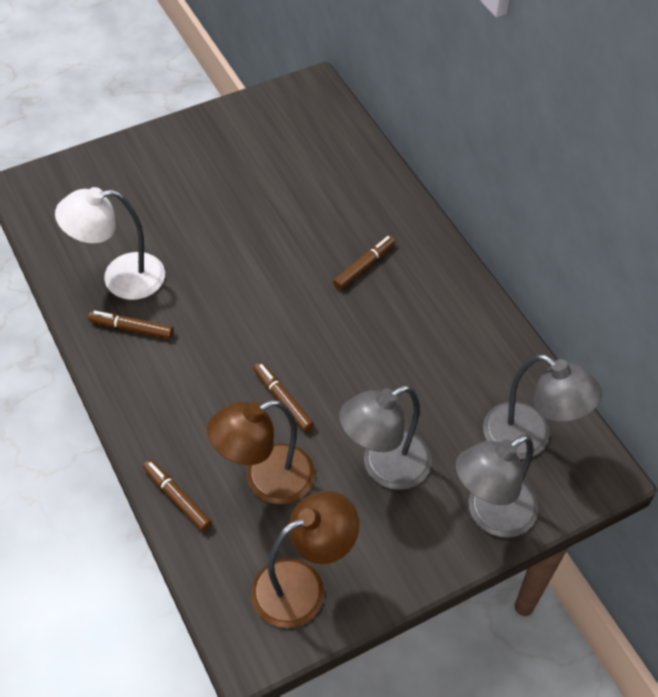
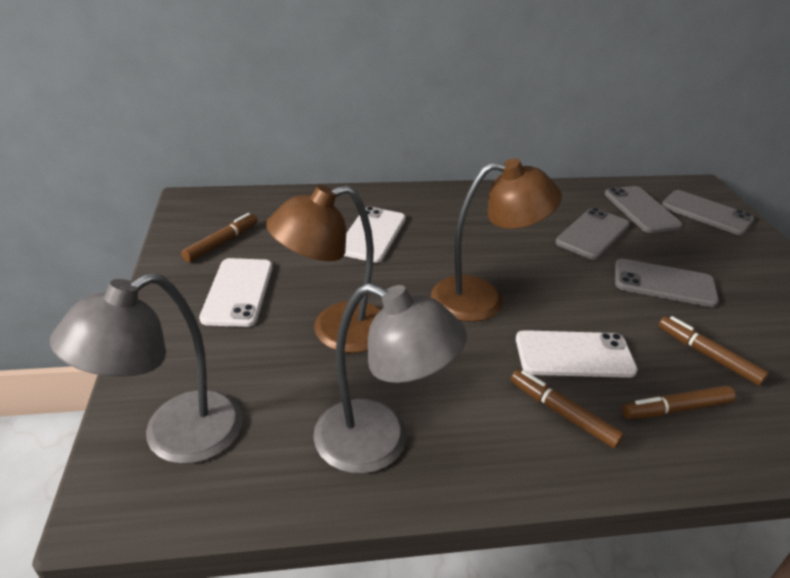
grey lamp: [339,385,431,490] [456,434,538,538] [483,354,602,459] = 3 -> [50,273,243,464] [313,283,467,474] = 2
grey phone: none = 0 -> [555,208,630,260] [604,186,683,233] [615,259,719,307] [662,190,755,235] = 4
white lamp: [55,187,165,300] = 1 -> none = 0
white phone: none = 0 -> [199,258,273,327] [344,206,406,263] [516,330,638,378] = 3

